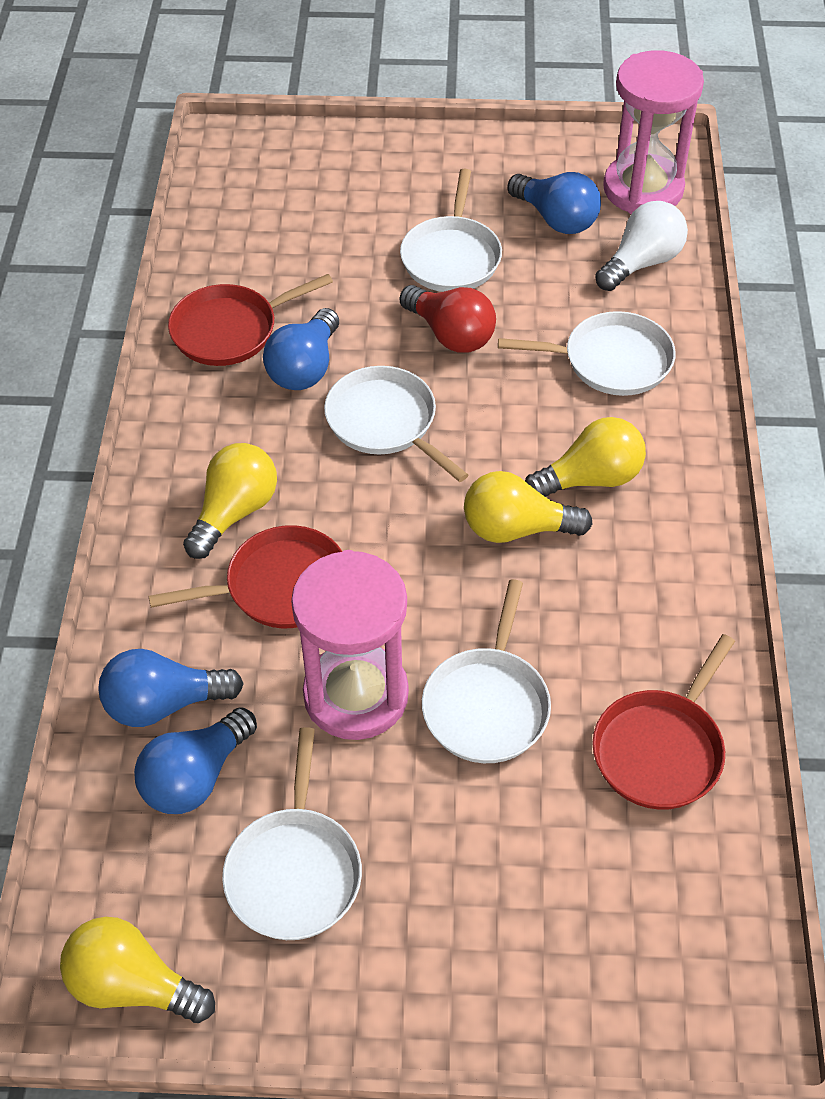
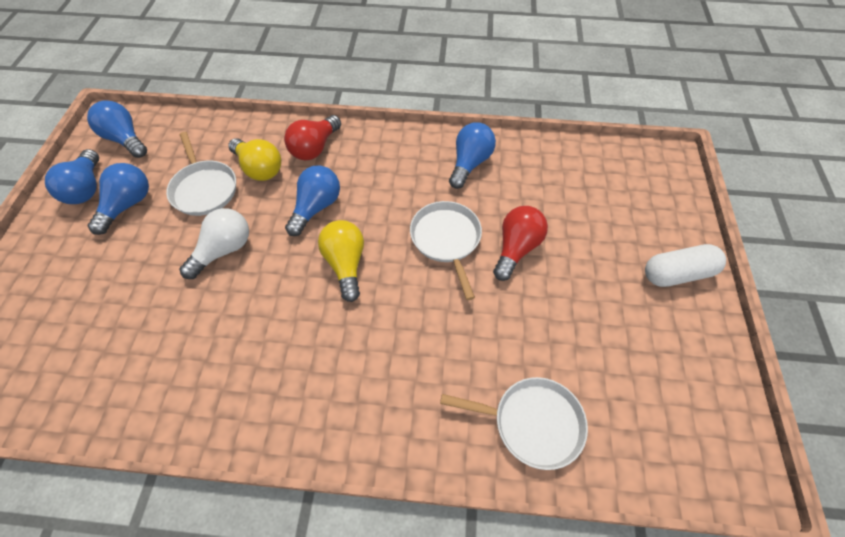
blue light bulb: [98,649,244,727] [134,707,257,814] [263,308,339,390] [507,172,601,234] = 4 -> [45,149,99,204] [87,100,147,158] [88,163,149,235] [285,165,340,236] [449,122,496,189] = 5
pink hourglass: [291,550,409,740] [603,50,704,214] = 2 -> none = 0
red light bulb: [400,285,496,353] = 1 -> [284,115,341,161] [493,206,548,281] = 2
red pan: [149,525,343,628] [168,274,333,366] [592,634,735,810] = 3 -> none = 0
white capsule: none = 0 -> [645,244,726,287] = 1
white pan: [222,727,362,940] [324,366,468,482] [400,169,502,292] [422,579,551,763] [498,311,676,396] = 5 -> [166,132,236,216] [410,201,482,300] [440,377,588,470] = 3
yellow light bulb: [60,917,215,1023] [183,443,277,559] [464,471,593,543] [525,417,646,497] = 4 -> [228,138,281,181] [318,220,364,302] = 2

